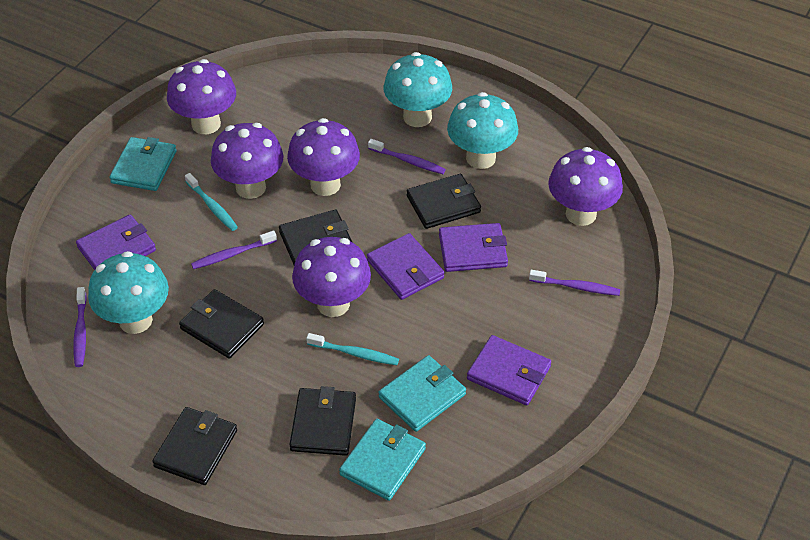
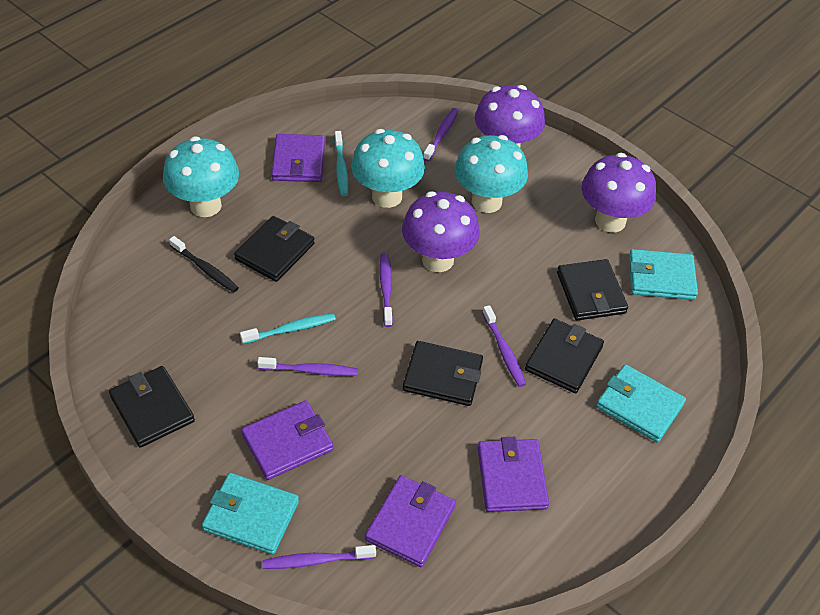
black toothbrush: none = 0 -> [169,236,239,292] = 1
purple mushroom: [167,59,236,134] [211,123,283,199] [287,118,360,196] [292,237,371,317] [548,147,623,226] = 5 -> [402,191,480,272] [475,85,545,147] [581,153,656,232] = 3
purple toothbrush: [73,287,87,367] [191,231,277,269] [368,139,446,174] [529,270,620,296] = 4 -> [257,357,358,376] [262,545,376,569] [380,253,393,327] [423,108,459,161] [482,305,526,387] = 5

